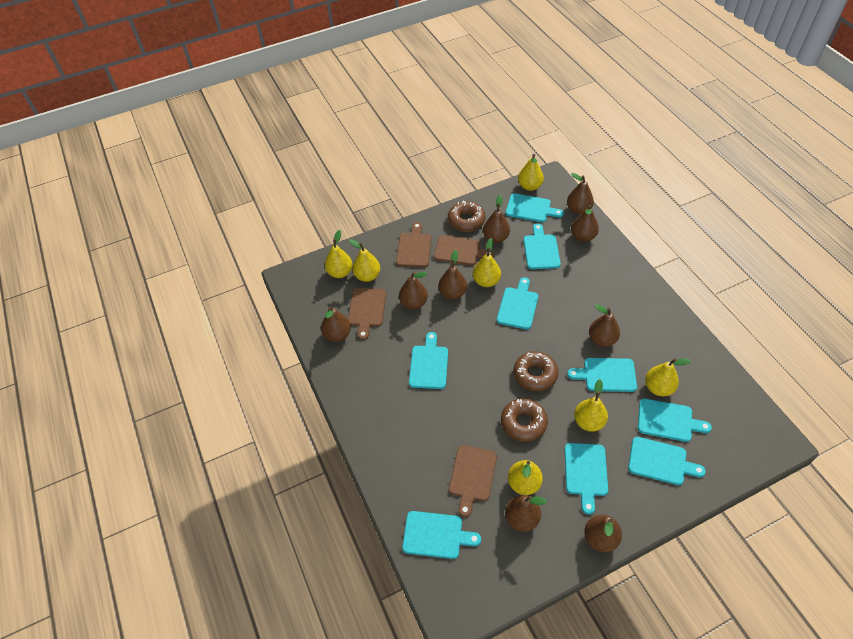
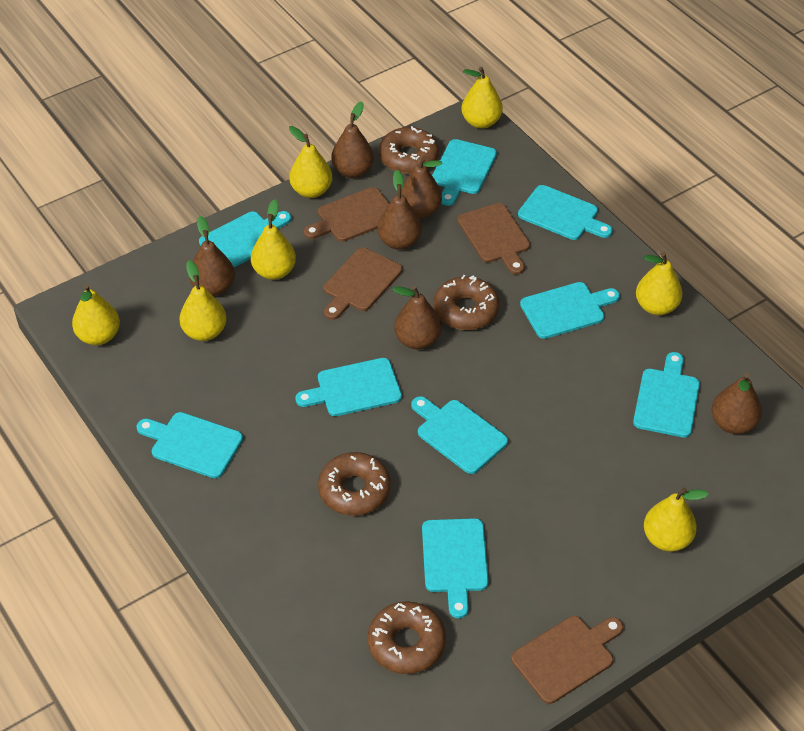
brown donut: [448,201,485,232] [501,398,548,442] [513,351,559,391] = 3 -> [318,452,391,516] [368,601,446,674] [379,126,439,174] [434,275,499,330] = 4
brown pear: [321,306,351,342] [399,272,428,309] [439,250,467,299] [483,194,510,243] [505,495,547,532] [567,173,594,214] [571,205,599,242] [584,515,622,552] [589,304,620,347] = 9 -> [189,216,235,296] [331,101,374,178] [377,170,422,250] [392,286,441,349] [401,156,442,218] [712,373,762,434] = 6

